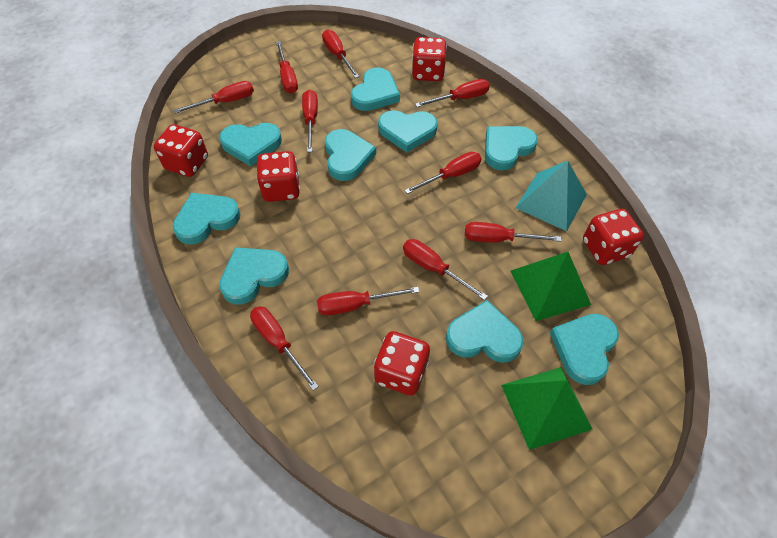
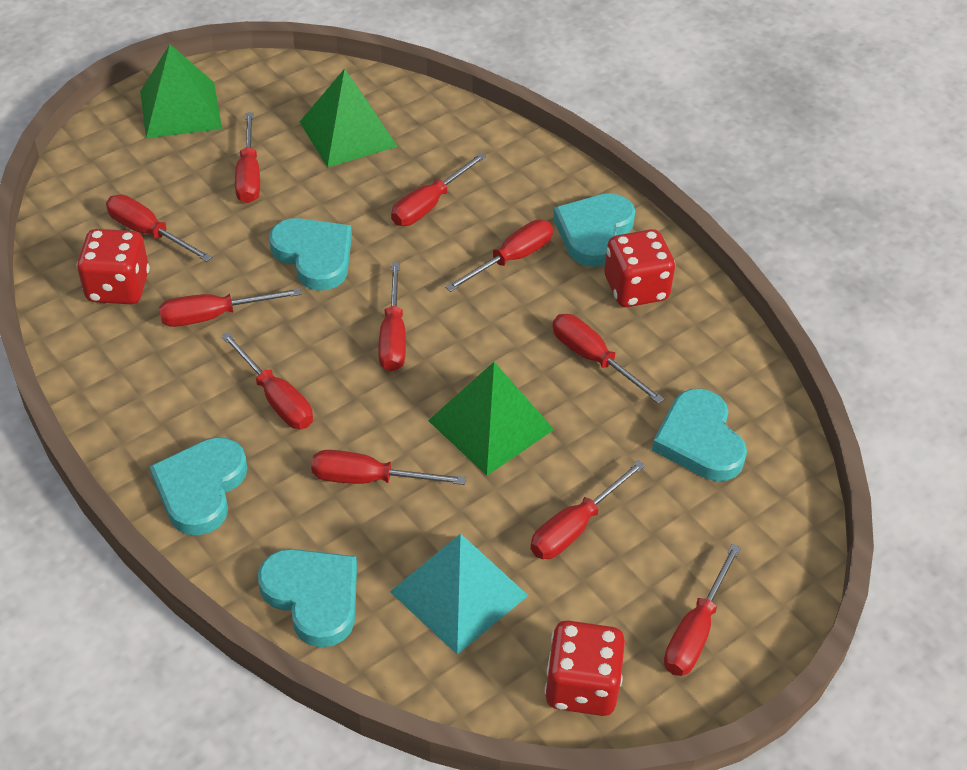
green pyramid: [501,367,593,450] [510,252,591,321] = 2 -> [140,44,222,138] [300,69,398,167] [428,362,554,476] = 3
red dice: [154,124,208,177] [257,151,300,202] [374,331,430,396] [412,37,447,81] [583,209,644,265] = 5 -> [77,229,150,304] [545,621,625,716] [605,229,675,307] = 3
red screwdriver: [174,81,254,114] [250,306,319,391] [276,41,298,94] [302,90,318,152] [317,287,419,315] [322,29,359,78] [403,239,488,300] [404,152,482,194] [415,79,490,107] [465,222,561,242] = 10 -> [106,195,212,262] [159,288,301,327] [221,332,313,429] [235,112,260,203] [311,450,466,485] [378,262,406,372] [391,153,486,226] [445,220,553,292] [530,460,645,559] [552,314,664,404] [664,544,741,676] = 11
turquoise heart: [172,193,241,244] [219,123,282,166] [219,247,289,305] [325,129,376,181] [351,67,400,111] [378,110,438,152] [446,300,524,363] [485,126,538,170] [550,314,619,385] = 9 -> [149,437,248,535] [258,549,357,647] [269,218,352,291] [553,193,635,267] [652,389,747,481] = 5

